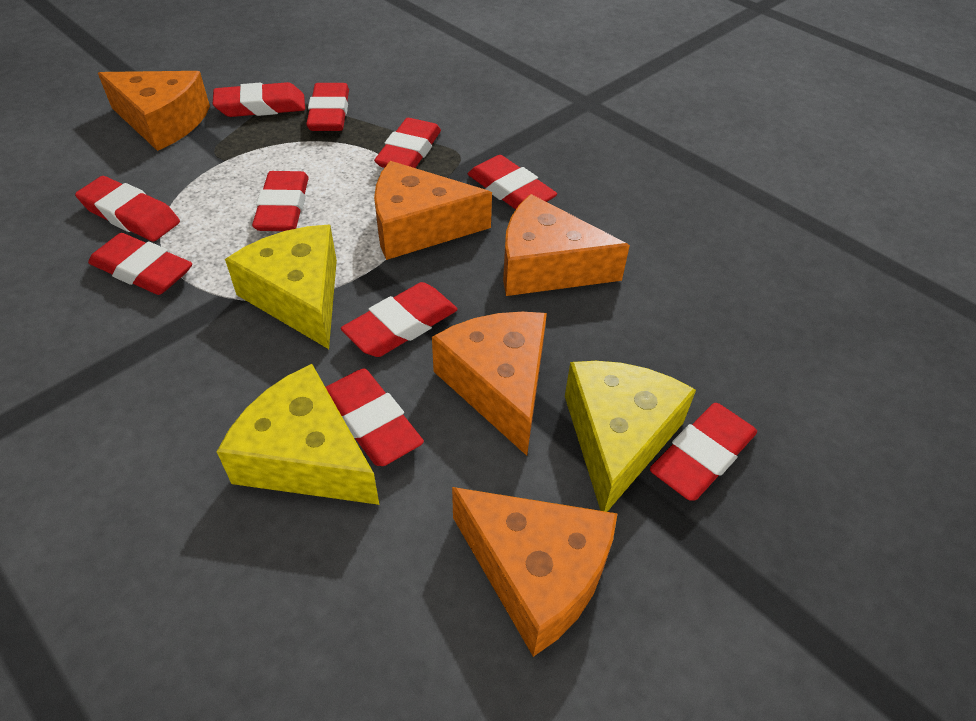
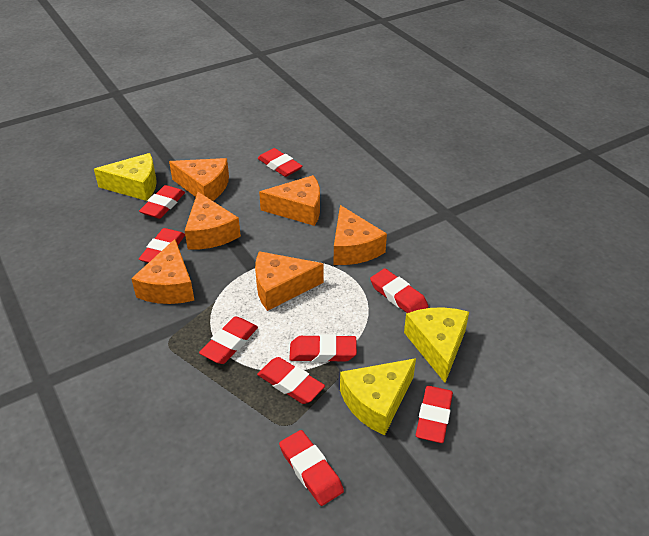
orange cheese: [98,71,210,151] [374,161,492,260] [432,311,547,456] [452,487,618,657] [503,194,630,296] = 5 -> [131,239,195,304] [169,158,229,201] [185,192,241,250] [255,251,324,311] [259,175,320,226] [334,205,387,265] = 6
red eraser: [75,176,180,241] [88,233,192,295] [213,82,305,117] [252,171,309,231] [306,83,349,131] [326,369,424,466] [341,282,458,357] [374,118,441,168] [468,155,557,210] [650,403,757,501] = 10 -> [139,185,185,219] [139,228,185,263] [199,317,258,364] [257,357,325,404] [258,148,302,177] [279,430,344,506] [289,334,357,362] [370,268,428,313] [416,386,453,443] = 9

